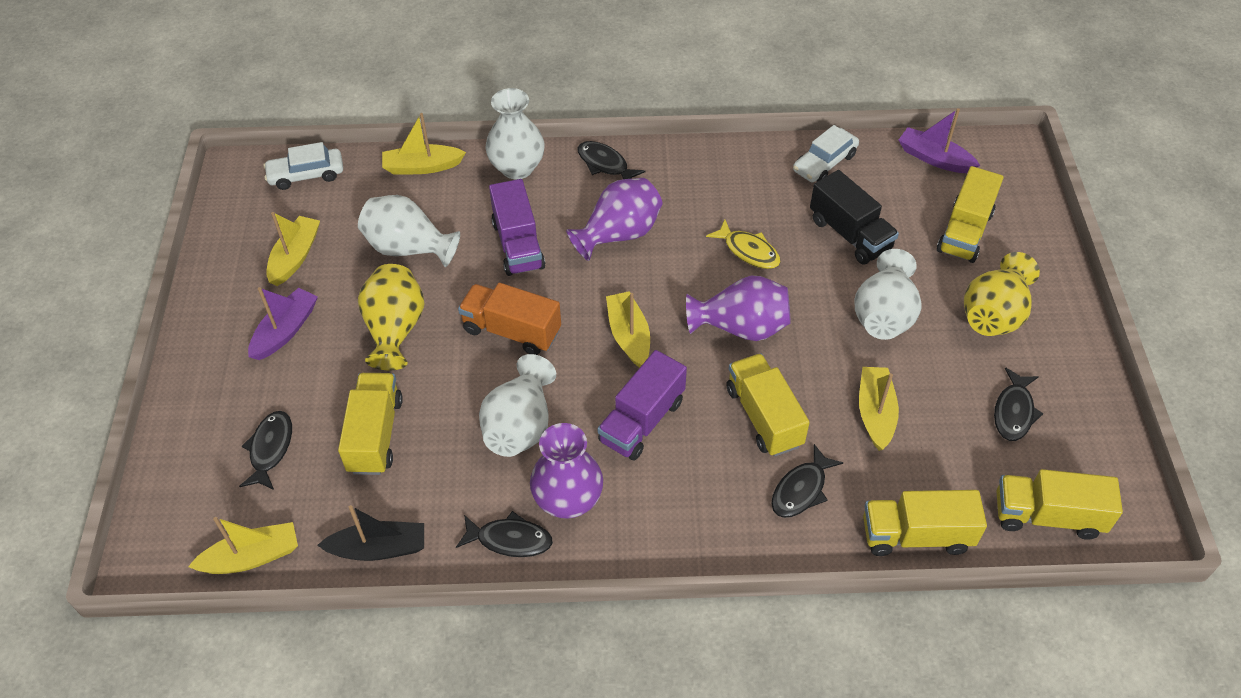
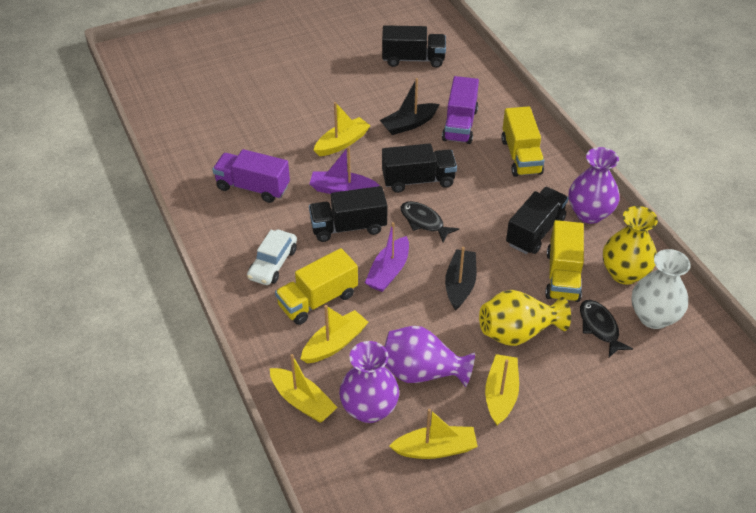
black boat: [317,505,424,561] = 1 -> [380,78,440,135] [445,247,476,310] = 2
black fish: [239,411,292,490] [456,511,553,557] [578,141,645,179] [771,444,843,518] [994,367,1044,441] = 5 -> [401,201,459,242] [580,300,633,357] = 2
black truck: [810,170,899,265] = 1 -> [309,186,387,242] [382,25,446,68] [382,143,457,193] [506,187,568,254] = 4
orange truck: [458,283,561,355] = 1 -> none = 0
white car: [263,142,343,190] [793,125,859,182] = 2 -> [247,230,297,285] = 1
white vase: [358,195,460,267] [479,354,556,457] [485,88,545,180] [855,249,921,340] = 4 -> [631,249,691,329] = 1
yellow fish: [706,220,781,269] = 1 -> none = 0
yellow truck: [338,373,403,475] [726,353,810,457] [863,490,987,556] [937,166,1004,263] [997,469,1123,540] = 5 -> [275,248,358,325] [501,106,544,177] [545,220,584,302] = 3

